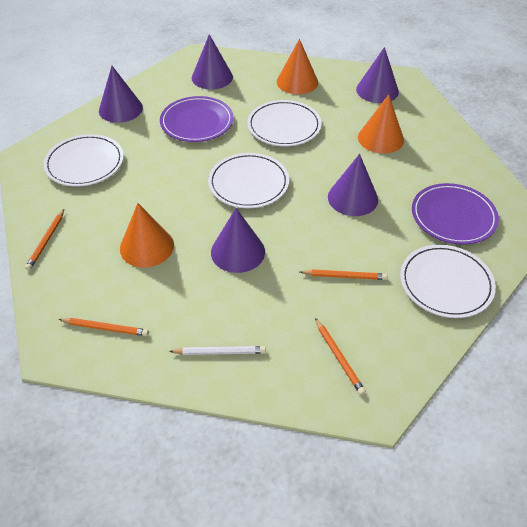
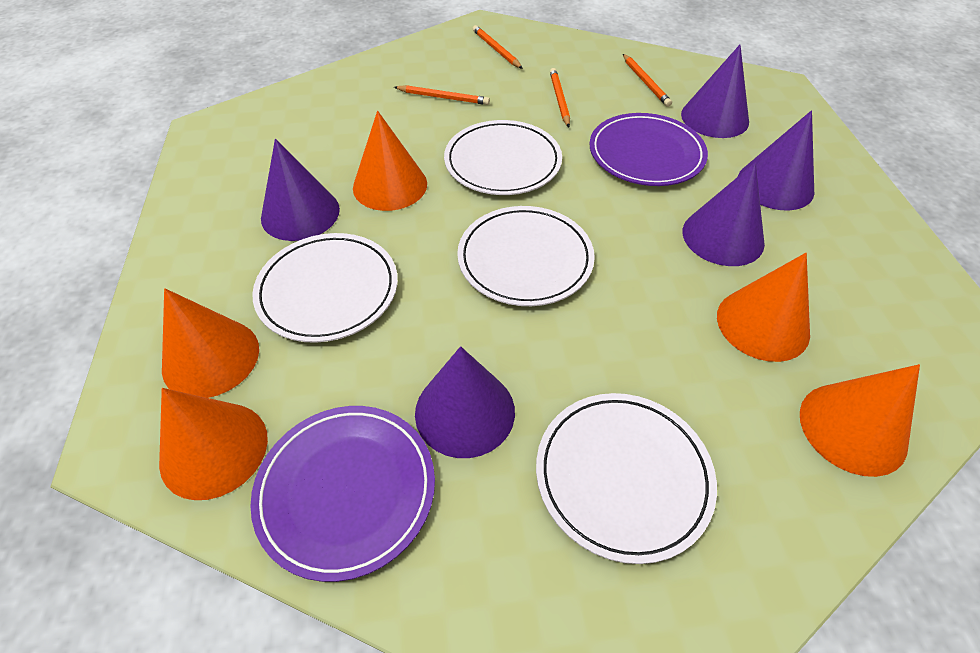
orange cone: [120,203,174,268] [277,39,318,94] [358,94,404,154] = 3 -> [159,388,268,500] [162,288,259,398] [353,111,427,211] [717,253,810,362] [800,364,920,477] = 5
white pencil: [169,346,266,355] = 1 -> none = 0

